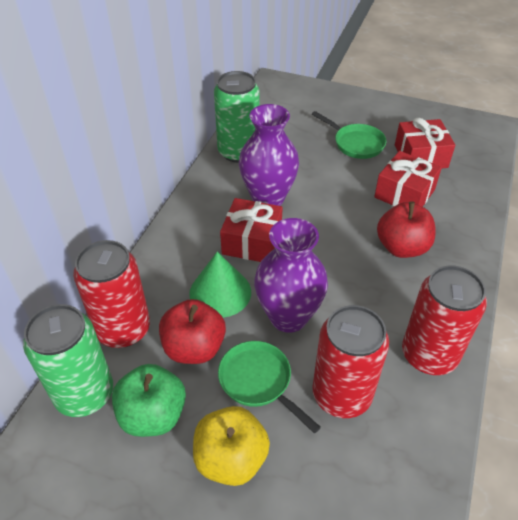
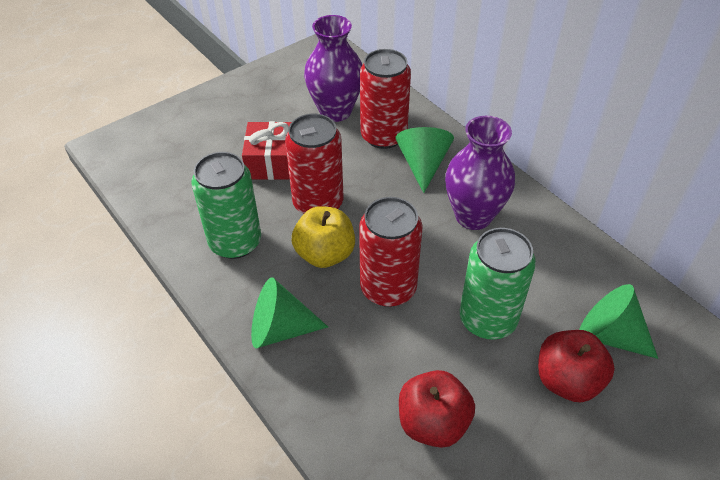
green apple: [112,364,186,437] = 1 -> none = 0
green cone: [189,252,251,318] = 1 -> [251,277,328,348] [395,127,454,193] [579,284,658,359] = 3
green pan: [218,341,321,433] [312,111,386,159] = 2 -> none = 0
red gift: [220,198,283,262] [374,151,442,207] [395,118,455,169] = 3 -> [242,121,292,180] = 1

